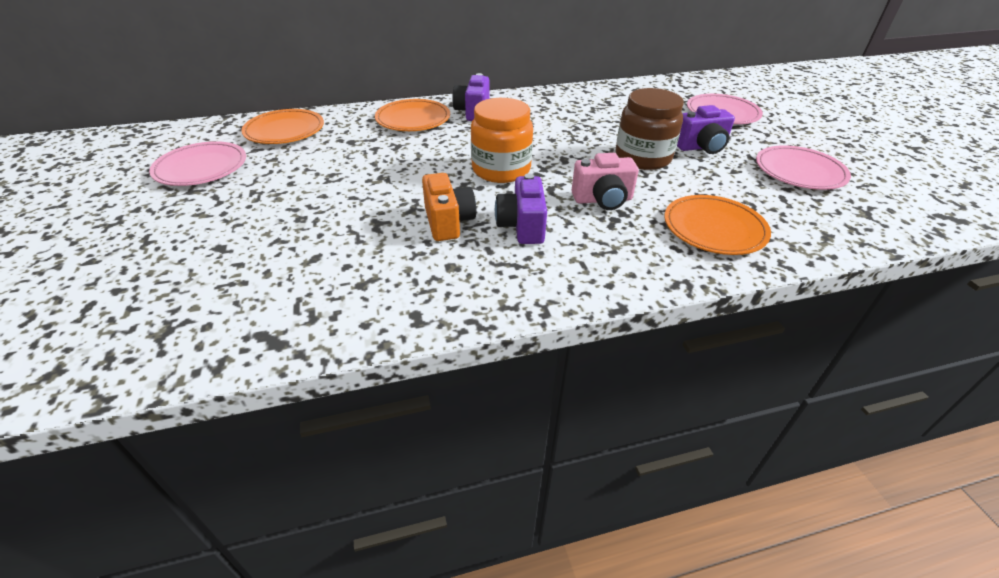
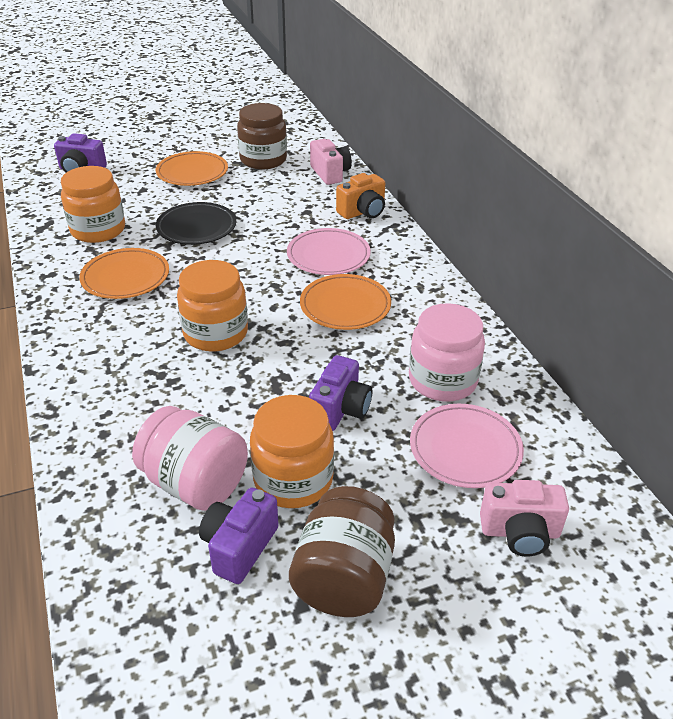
black plate: none = 0 -> [156,202,236,245] = 1
brown jar: [615,88,684,170] = 1 -> [237,103,287,169] [289,486,395,617] = 2
orange jar: [471,98,533,183] = 1 -> [61,166,125,243] [177,260,248,351] [250,395,334,508] = 3
pink camera: [571,153,639,210] = 1 -> [310,139,352,185] [480,480,569,557] = 2
pink jar: none = 0 -> [132,406,248,511] [409,303,485,402] = 2
pink plate: [149,141,246,186] [687,94,763,124] [756,145,851,190] = 3 -> [287,228,371,275] [410,404,524,488] = 2

